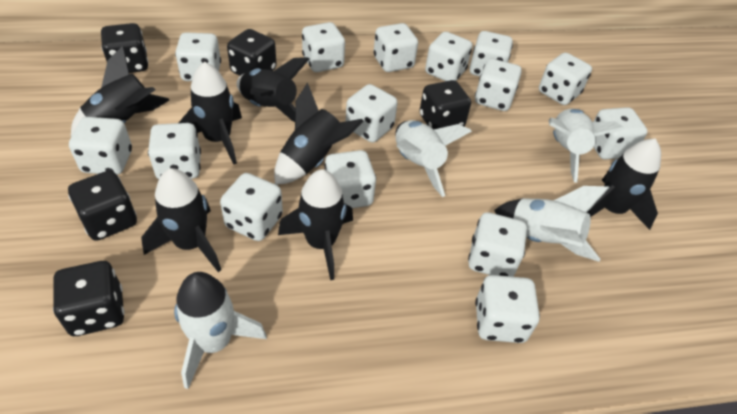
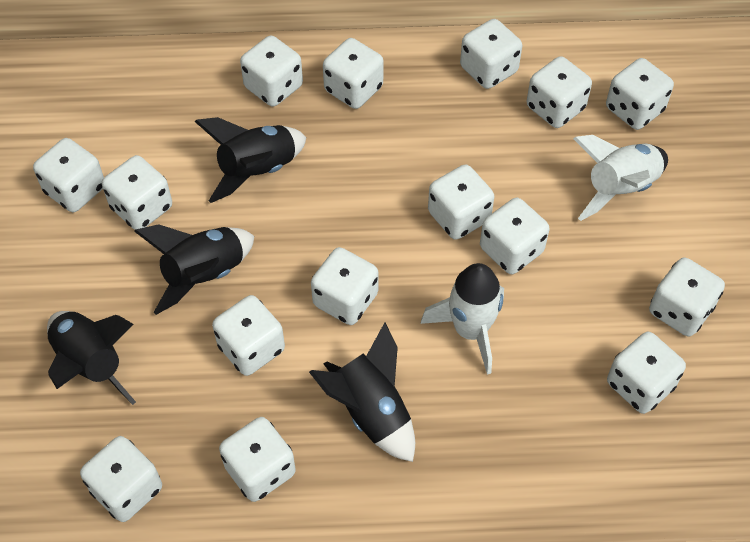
black dice: [53,261,125,336] [68,170,137,241] [101,23,148,73] [227,29,277,76] [419,80,471,129] = 5 -> none = 0
black rocket: [71,46,169,137] [141,168,221,272] [179,62,242,164] [237,57,309,122] [274,83,363,185] [278,169,353,280] [587,138,661,230] = 7 -> [47,311,136,405] [134,224,254,315] [194,117,307,203] [309,322,415,462] = 4
white rocket: [174,272,267,389] [395,120,472,197] [494,186,609,262] [549,109,625,183] = 4 -> [420,263,504,375] [573,135,668,221] = 2

